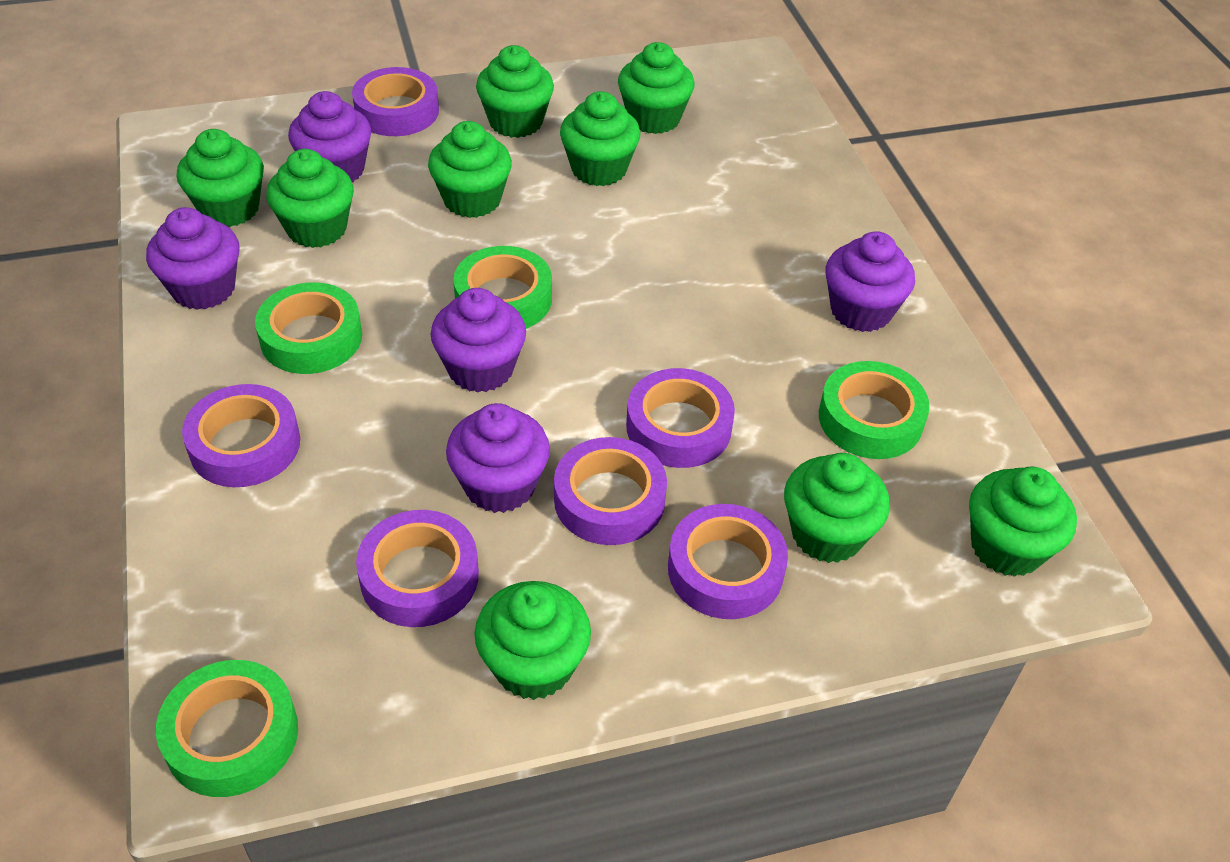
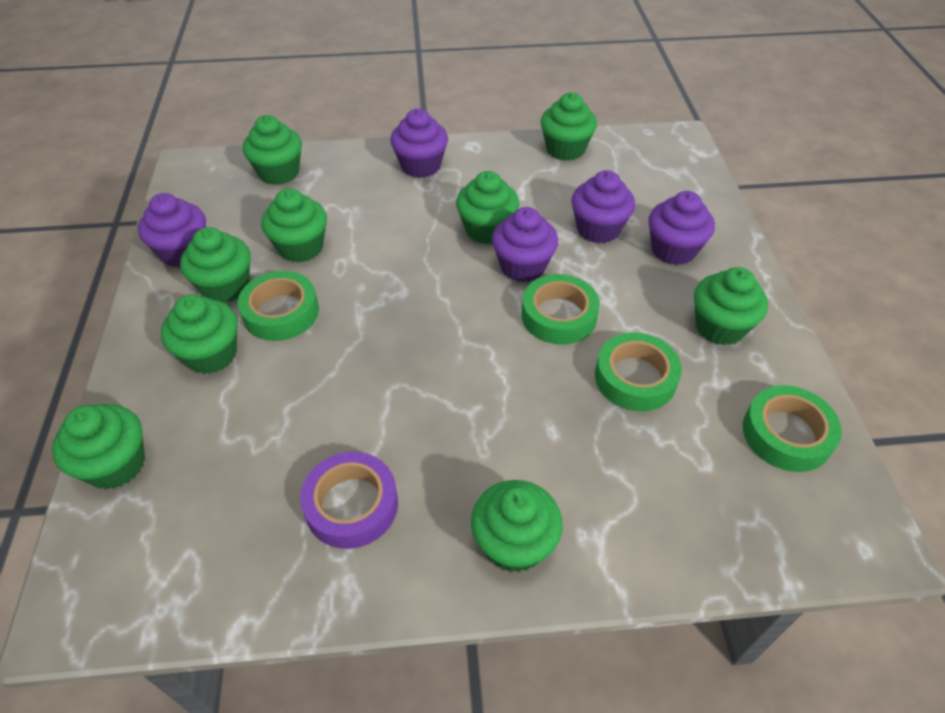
purple tape: [182,384,300,487] [352,67,439,136] [356,510,479,627] [554,437,667,545] [626,368,735,468] [668,504,788,619] = 6 -> [300,452,398,549] = 1

